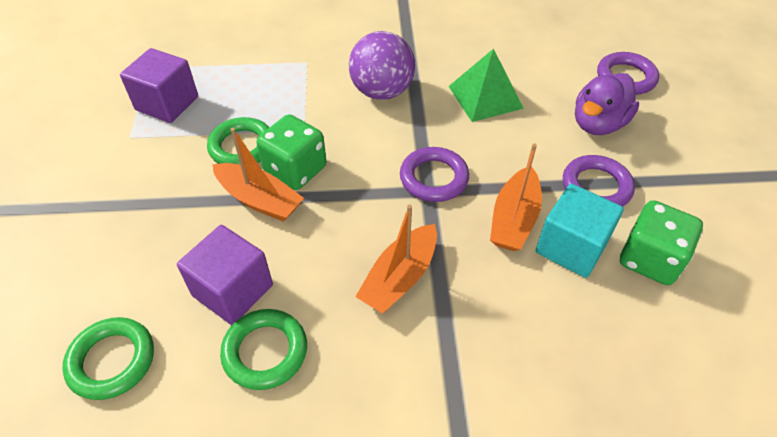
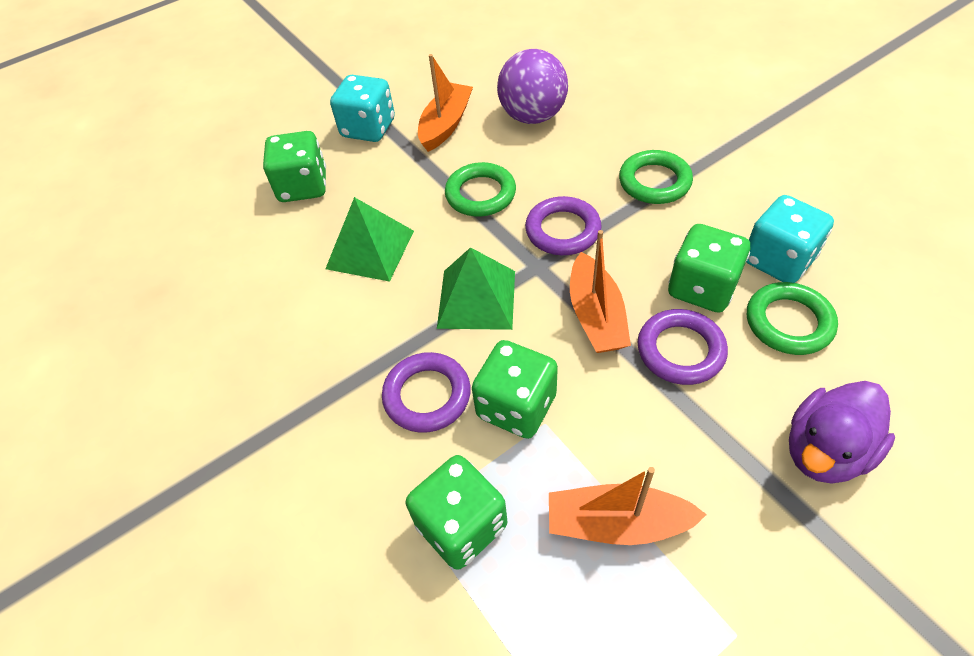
green dice: [257,114,326,190] [620,200,703,285] = 2 -> [263,131,326,202] [406,455,507,570] [472,340,558,439] [668,224,750,313] = 4
green pyramid: [448,49,524,122] = 1 -> [325,197,414,282] [437,247,515,330] = 2
purple cube: [120,48,198,123] [177,225,273,325] = 2 -> none = 0
turquoise cube: [536,183,624,278] = 1 -> none = 0
turquoise dice: none = 0 -> [330,75,395,142] [746,195,834,283] = 2

